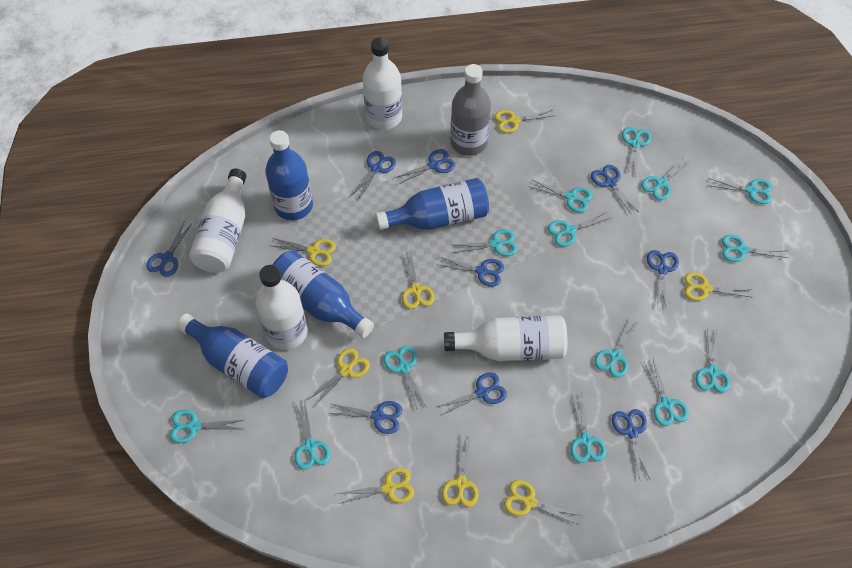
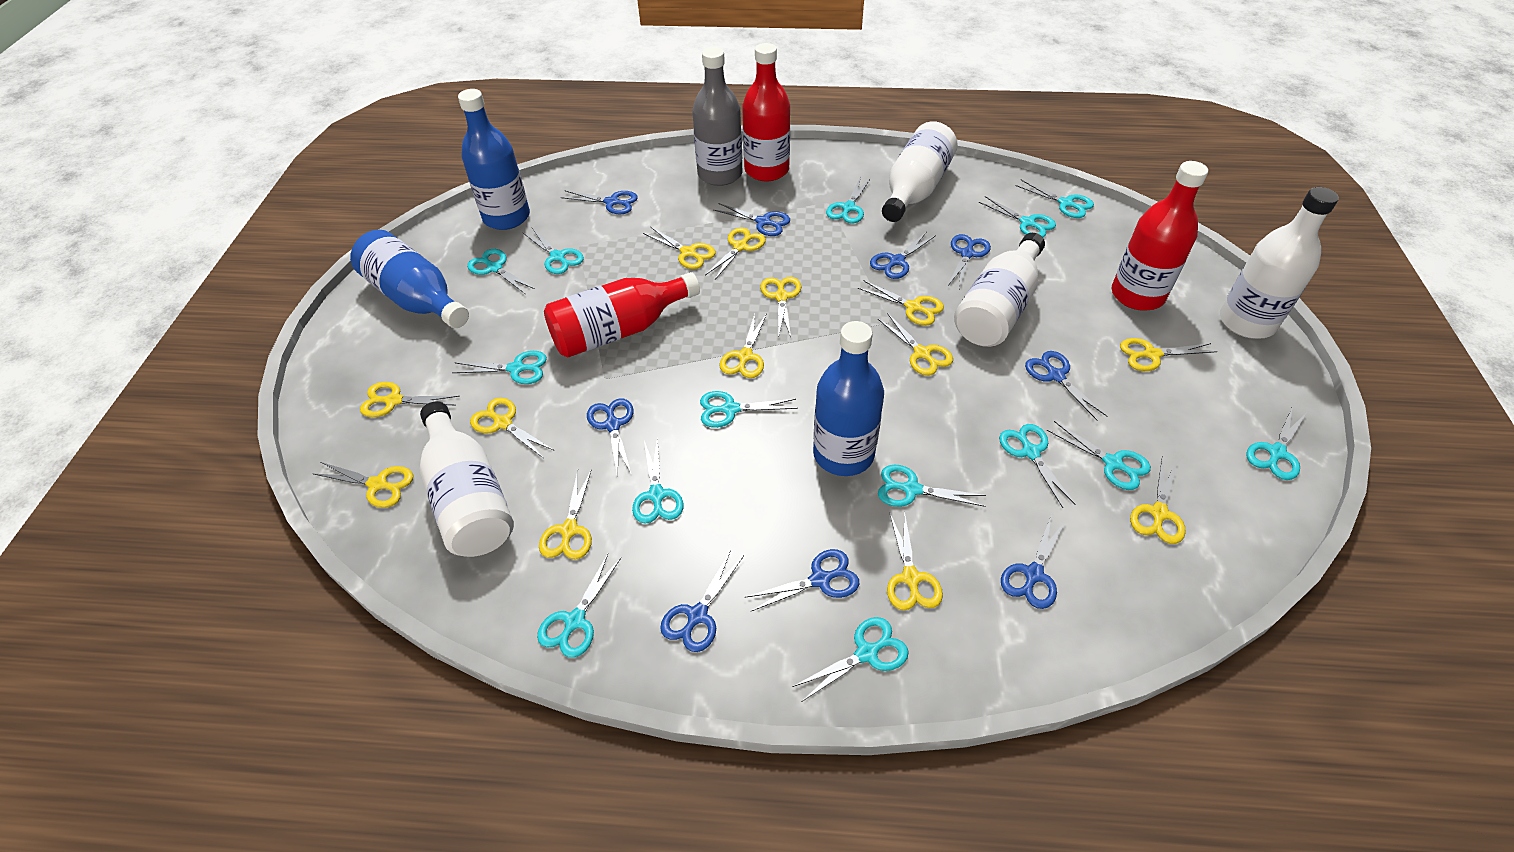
blue bottle: [177,314,288,398] [265,130,313,220] [272,250,374,338] [376,178,489,230] = 4 -> [350,230,469,328] [458,89,530,230] [813,321,884,476] = 3
red bottle: none = 0 -> [544,272,700,358] [742,43,790,181] [1112,161,1208,311] = 3
yellow scissors: [272,238,336,266] [308,348,370,407] [337,468,414,504] [401,252,435,309] [442,435,479,507] [495,110,553,133] [504,480,580,525] [684,272,752,301] = 8 -> [312,462,414,508] [360,382,460,417] [470,398,553,458] [539,469,592,560] [643,227,716,269] [705,227,766,280] [719,313,767,378] [760,277,802,337] [858,281,944,326] [878,313,953,376] [887,511,943,610] [1120,338,1218,371] [1130,456,1186,544] = 13

